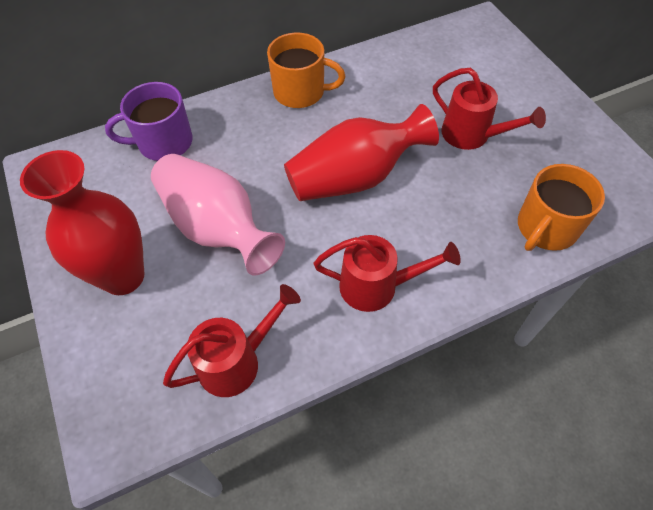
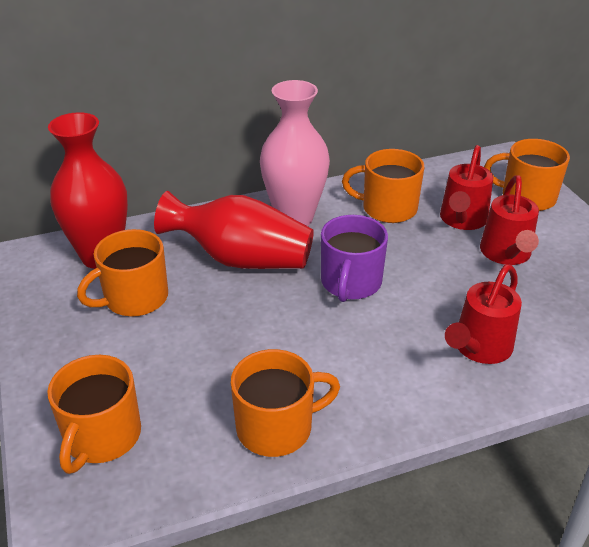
orange mug: [267,32,346,108] [518,164,605,251] = 2 -> [47,355,141,474] [77,229,168,316] [231,349,340,457] [342,149,424,223] [484,139,570,211] = 5

